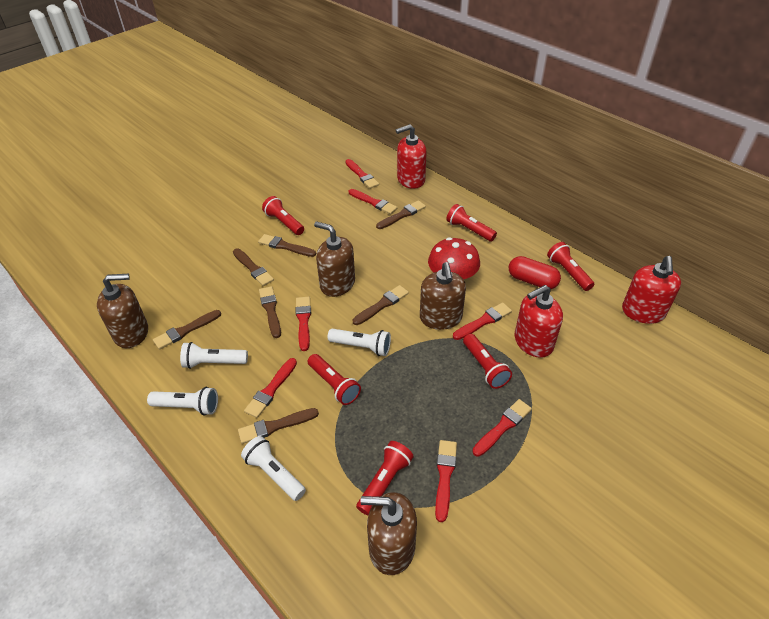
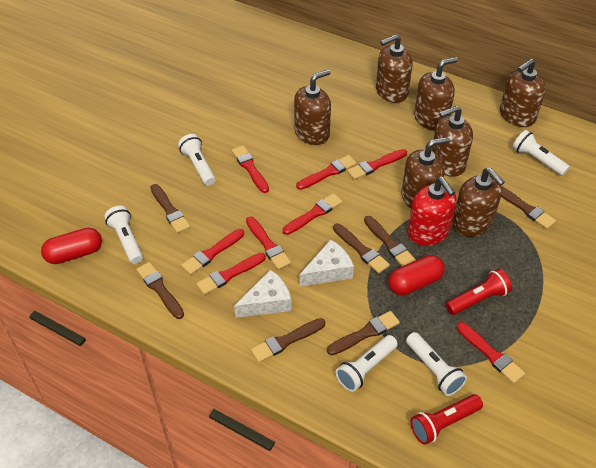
brown soap dispenser: [97,274,148,348] [314,221,355,297] [361,492,417,575] [420,262,466,330] = 4 -> [294,69,331,145] [376,34,413,103] [401,137,450,209] [414,57,458,131] [431,106,473,177] [452,168,505,237] [500,59,546,127] = 7
red brush: [244,358,297,418] [295,297,311,351] [345,159,379,189] [349,189,398,214] [435,440,457,522] [453,302,512,340] [472,399,532,457] = 7 -> [181,229,244,275] [196,253,266,295] [232,145,269,193] [246,217,291,270] [283,193,343,235] [296,155,357,190] [347,149,407,180] [456,322,525,384] = 8
red capsule: [509,256,561,289] = 1 -> [41,228,102,264] [388,255,445,296] = 2
red flashlight: [262,196,304,235] [308,354,361,405] [356,441,414,515] [446,204,497,241] [463,334,512,389] [547,242,594,291] = 6 -> [410,394,483,445] [446,269,512,315] = 2
red mushroom: [428,237,480,279] = 1 -> none = 0
red soap dispenser: [396,124,427,189] [514,285,563,358] [622,256,681,324] = 3 -> [408,177,457,246] = 1
white cheese: none = 0 -> [234,270,291,318] [300,239,354,287] = 2
white flashlight: [147,387,218,415] [180,342,248,369] [241,436,306,501] [327,329,391,356] = 4 -> [104,206,143,264] [178,134,216,186] [336,335,398,392] [406,332,467,396] [513,130,570,176] = 5

